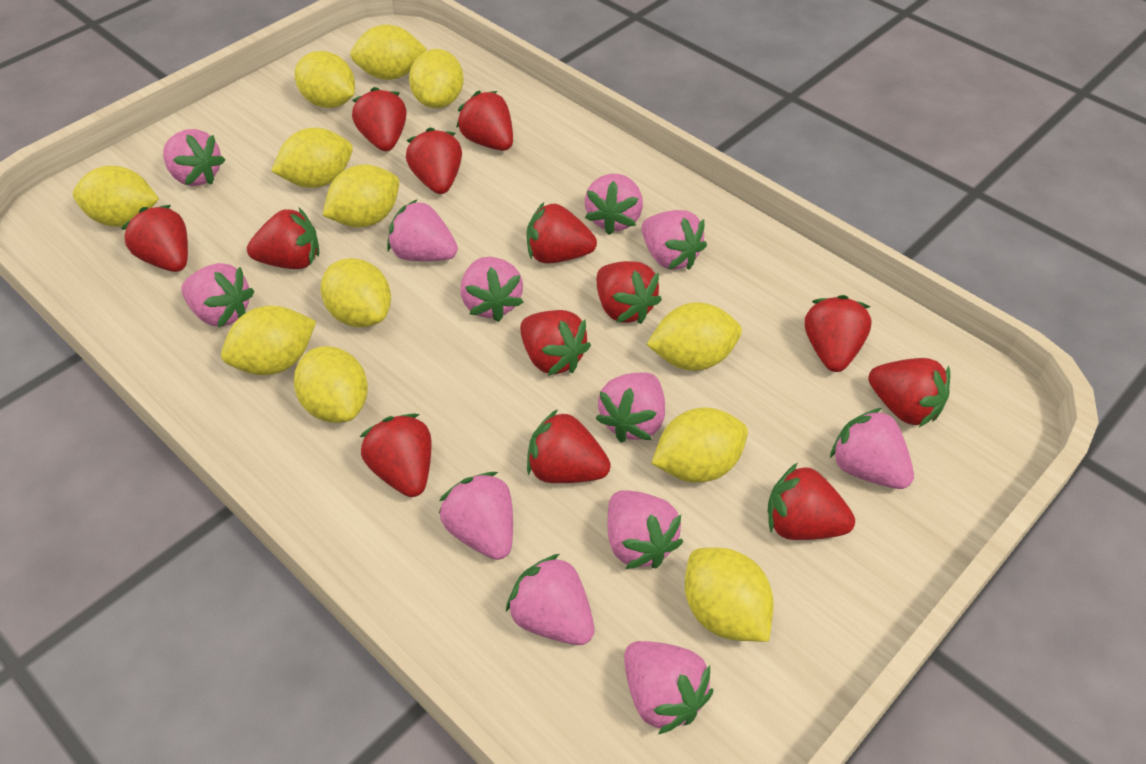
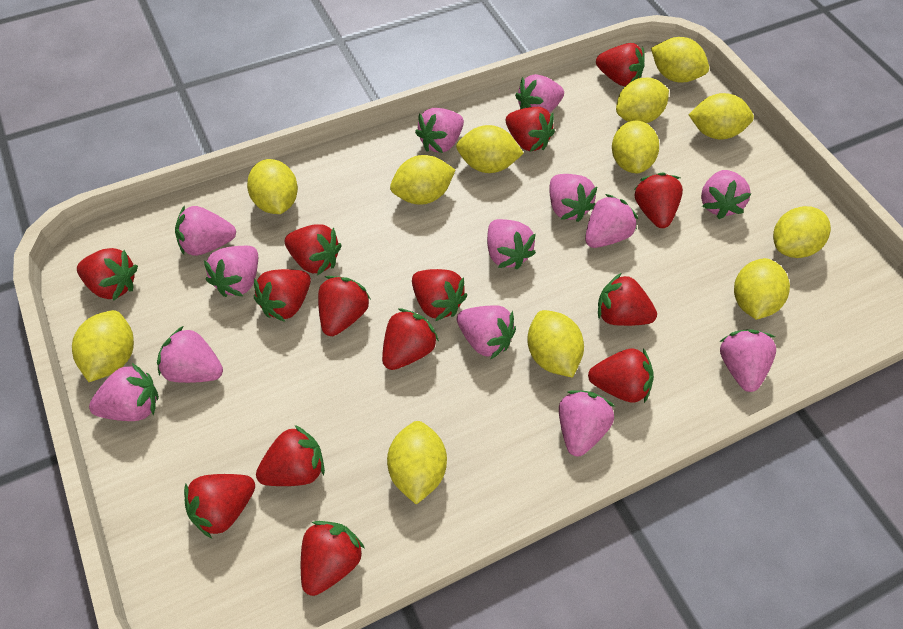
pink strawberry: [163,129,225,186] [181,263,254,328] [387,200,458,261] [439,472,513,560] [461,257,524,322] [506,554,594,645] [585,174,643,235] [595,372,665,442] [607,490,683,569] [624,641,713,734] [641,210,707,270] [830,408,914,489] = 12 -> [89,363,159,421] [157,326,223,383] [175,205,236,256] [204,246,258,297] [415,108,464,153] [457,305,516,360] [487,219,536,269] [515,74,564,113] [549,174,597,222] [559,390,615,456] [585,194,638,248] [701,170,751,219] [719,329,776,392] = 13
red strawberry: [121,205,188,272] [247,208,319,269] [352,87,407,151] [360,414,431,497] [406,127,462,194] [456,91,513,151] [520,310,591,376] [527,202,597,263] [527,409,611,483] [597,261,662,324] [767,463,855,540] [805,295,871,372] [868,358,950,427] = 13 -> [77,248,138,301] [184,474,255,538] [254,269,311,322] [256,425,325,486] [285,224,341,276] [301,521,365,596] [318,276,370,336] [382,309,439,370] [412,269,467,321] [506,107,555,152] [588,348,654,403] [596,43,645,86] [598,273,657,326] [634,173,683,228] = 14

